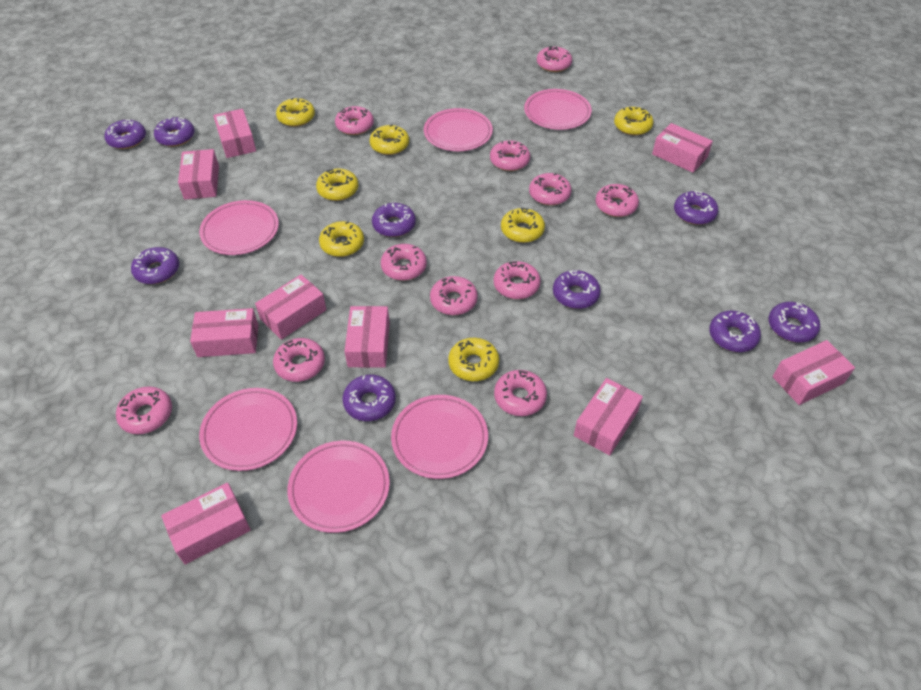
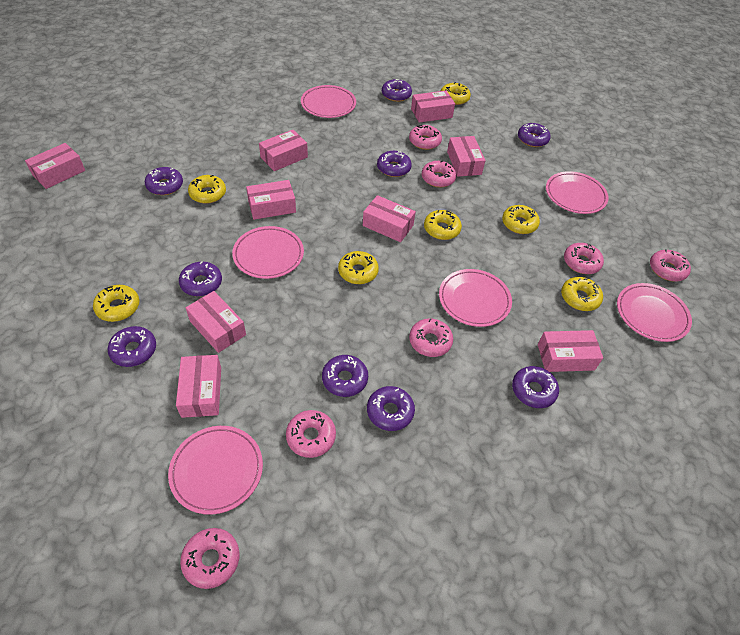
pink donut: [116,386,172,434] [273,338,325,382] [335,106,374,135] [381,244,427,281] [430,276,478,315] [490,140,530,171] [494,261,541,299] [494,370,547,416] [529,173,572,206] [537,46,572,72] [595,184,639,217] = 11 -> [180,528,239,589] [286,410,336,458] [409,125,442,150] [409,318,453,357] [422,160,456,188] [564,243,604,274] [650,250,691,282] = 7

